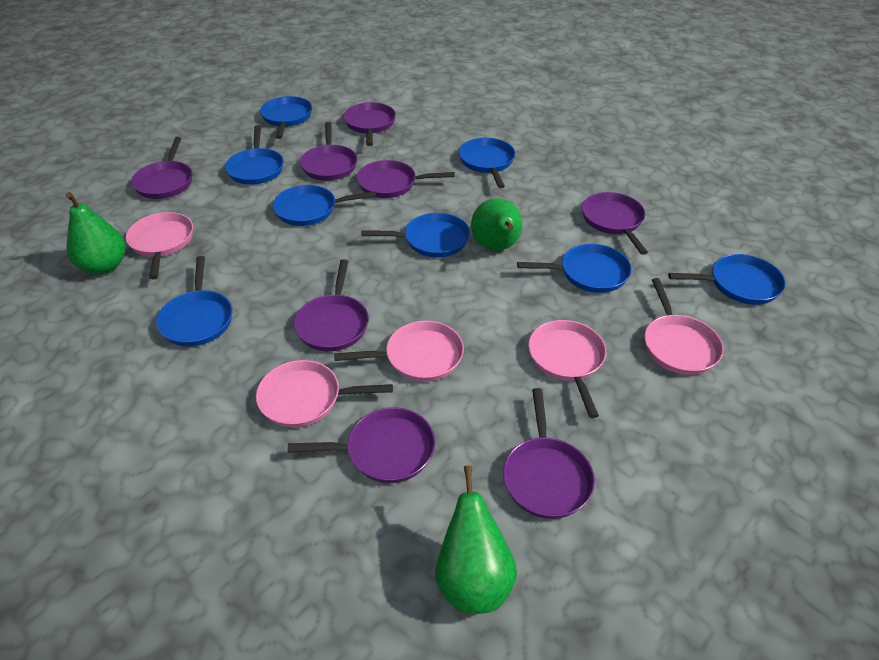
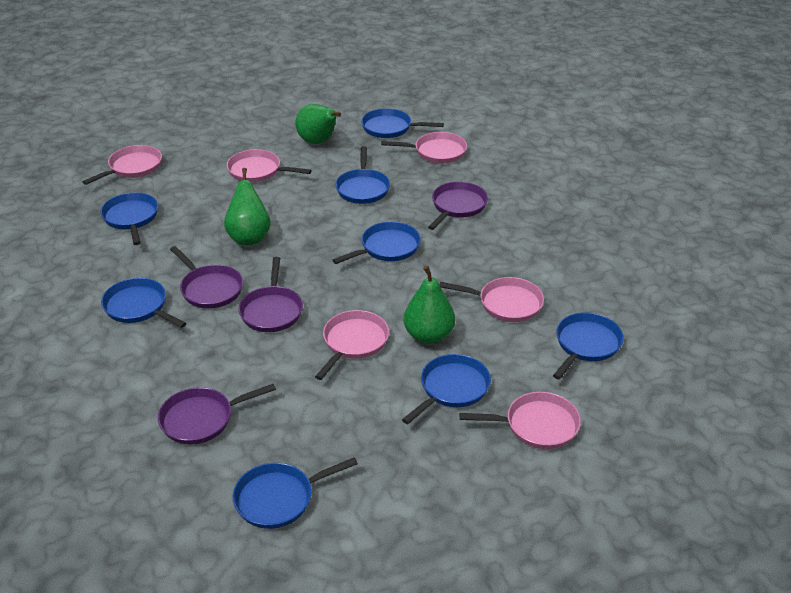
pink pan: [126,212,193,279] [256,360,393,428] [334,321,464,382] [528,320,606,418] [644,278,724,375] = 5 -> [83,145,162,185] [227,149,311,183] [315,310,389,380] [381,132,467,163] [440,277,544,322] [460,392,581,449] = 6
purple pan: [131,137,193,199] [288,407,435,483] [294,259,369,351] [300,122,358,181] [343,102,396,146] [357,160,455,198] [503,388,595,519] [582,192,648,255] = 8 -> [158,384,276,444] [170,246,243,309] [238,257,303,332] [428,182,488,230] = 4

